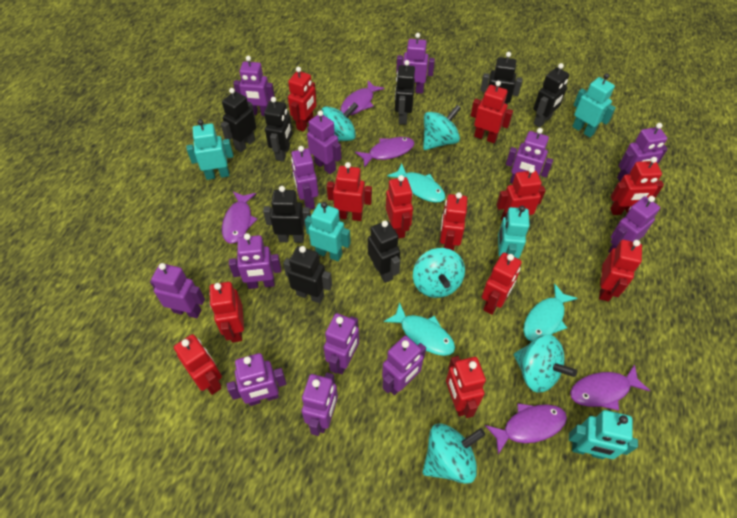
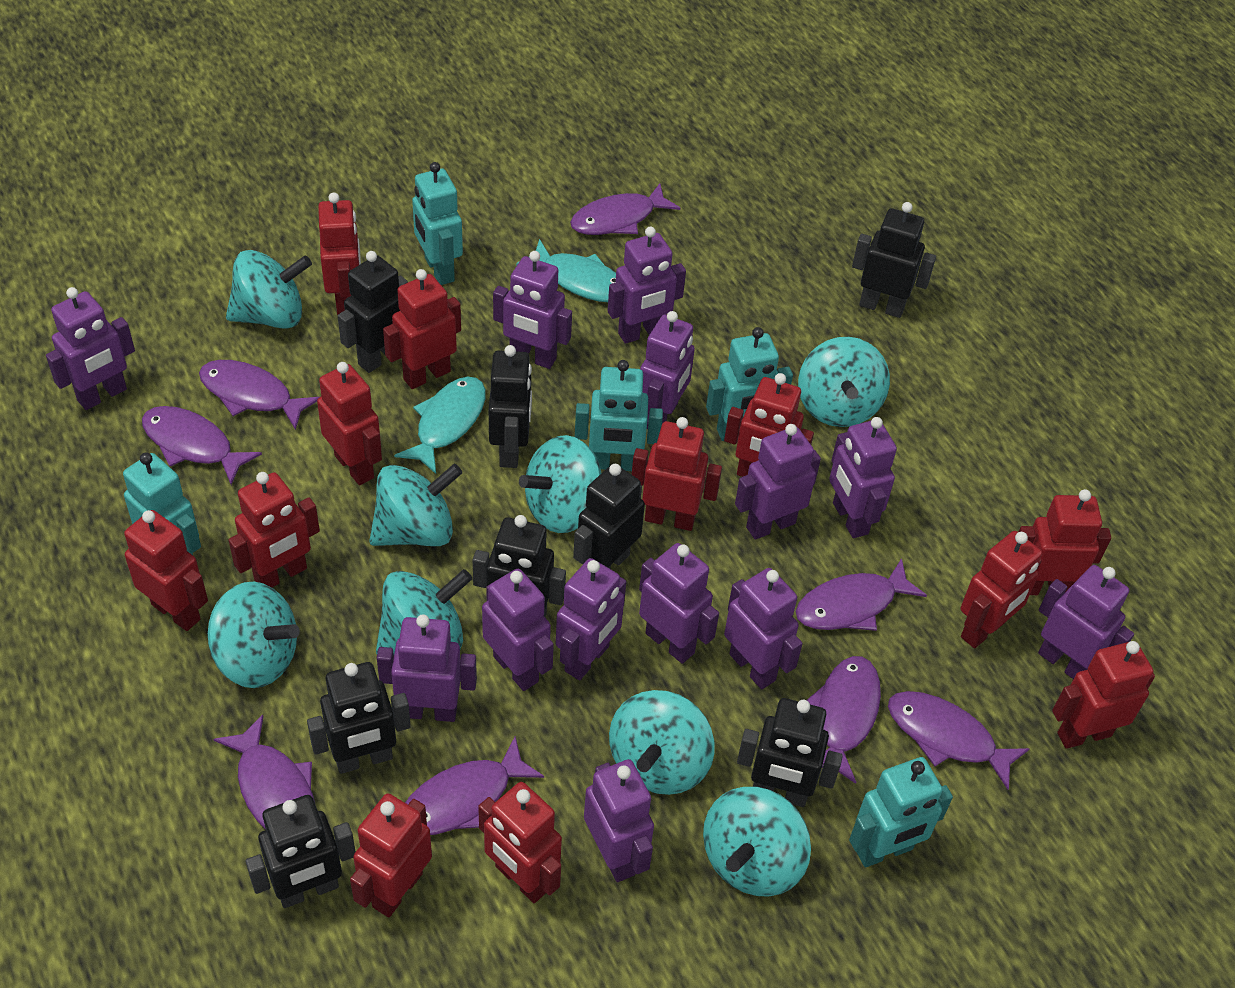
purple fish: [222,192,257,244] [340,81,384,115] [355,137,415,168] [485,403,567,454] [570,364,650,410] = 5 -> [142,406,262,485] [199,360,319,430] [213,715,315,829] [405,736,544,835] [570,183,680,235] [796,558,927,631] [807,656,881,784] [888,691,1029,790] = 8
turquoise fish: [384,302,455,356] [387,163,445,203] [523,283,578,341] = 3 -> [394,376,486,474] [516,239,616,302] = 2
turquoise spinning top: [321,102,358,141] [413,248,465,298] [422,423,485,484] [423,105,461,150] [514,335,577,393] = 5 -> [208,582,300,688] [226,250,312,329] [369,464,462,546] [376,569,472,654] [519,435,601,533] [609,690,715,795] [703,787,811,897] [798,337,890,427] = 8

